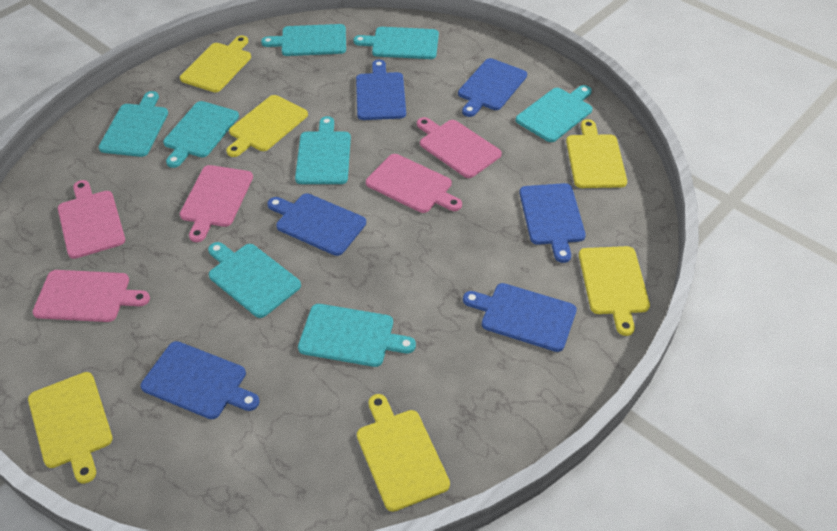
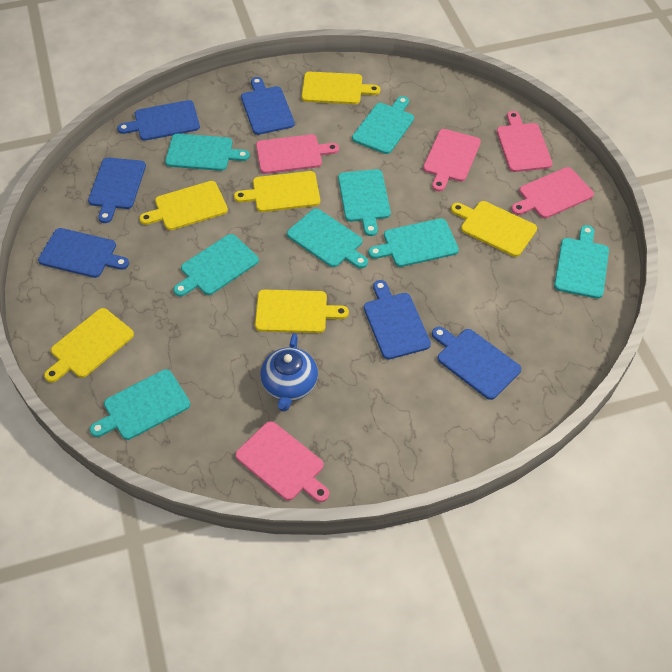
blue teapot: none = 0 -> [260,333,318,411] = 1

